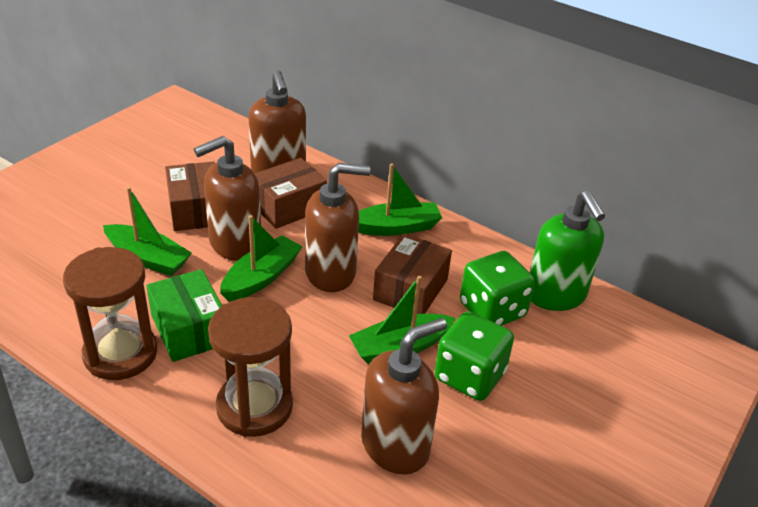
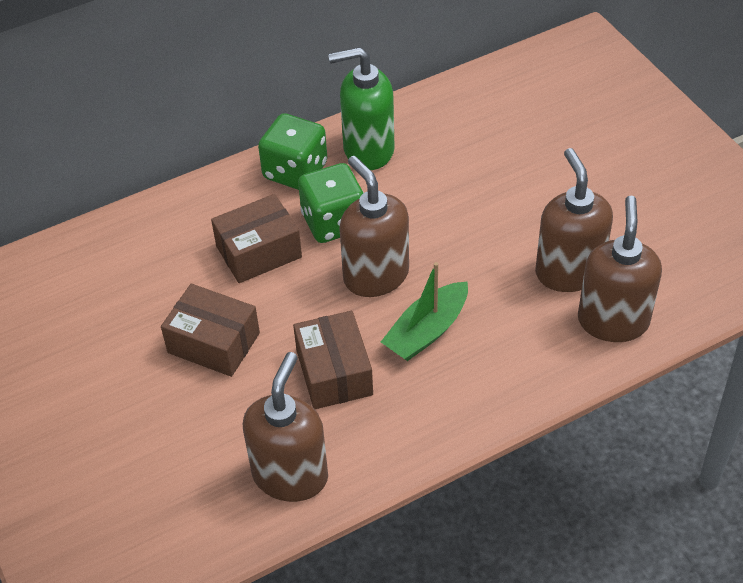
brown hourglass: [63,247,157,380] [208,297,293,437] = 2 -> none = 0
green boat: [103,187,192,276] [220,215,303,302] [349,276,456,364] [358,163,442,236] = 4 -> [381,262,468,361] = 1
green box: [146,269,222,362] = 1 -> none = 0

